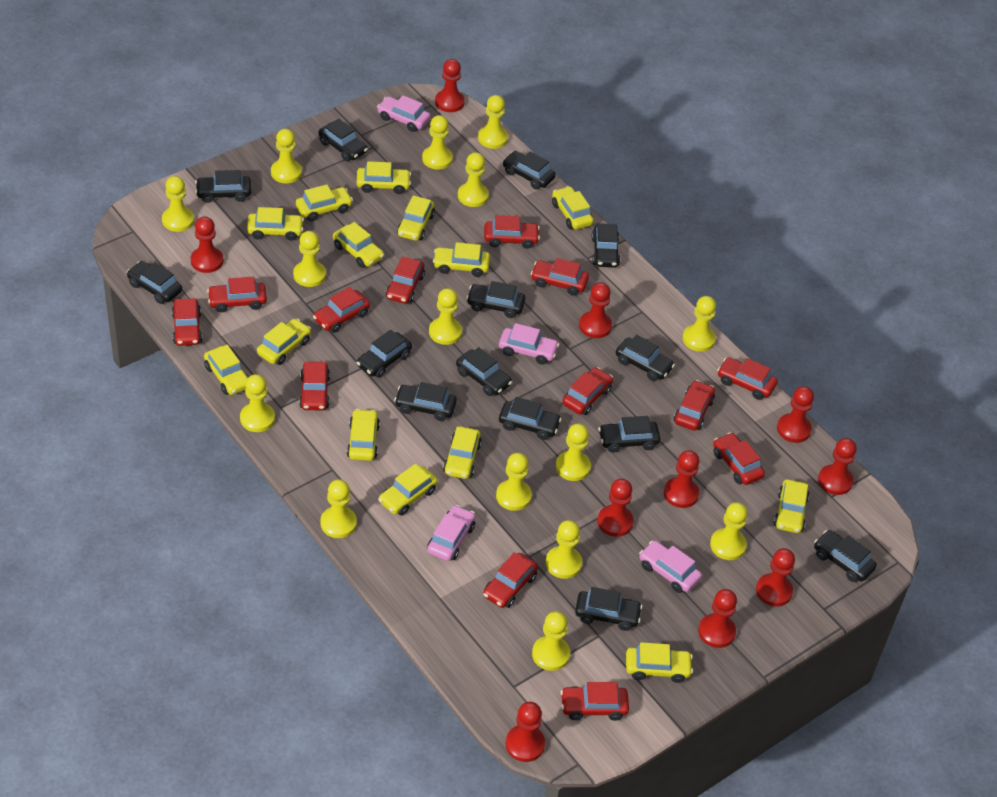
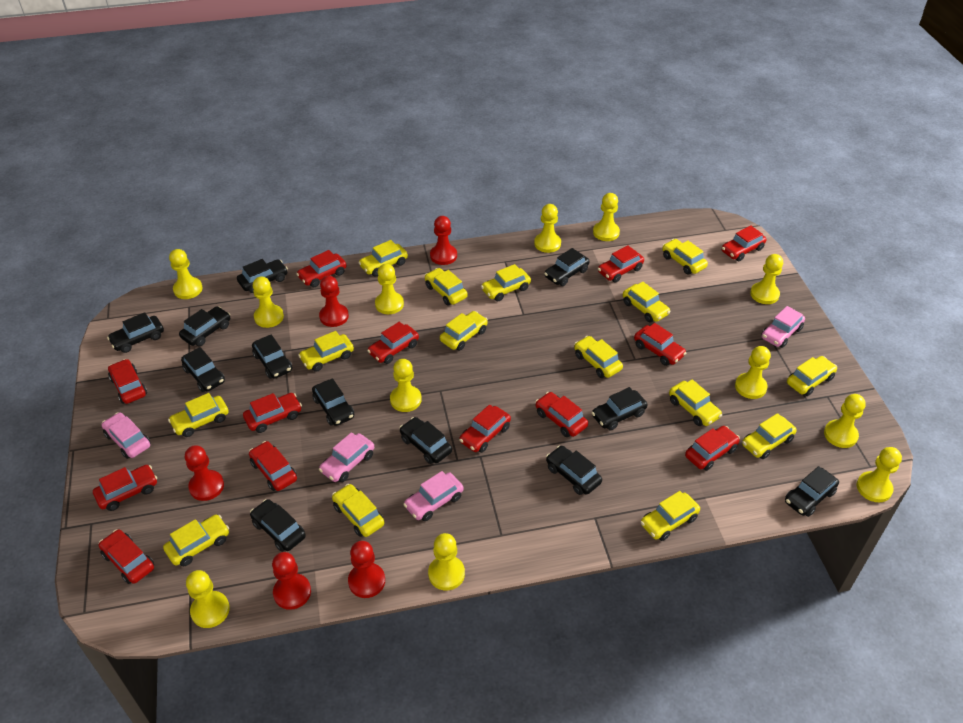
black car: [127,261,182,304] [195,170,251,203] [319,119,368,161] [356,330,412,378] [394,382,457,421] [456,347,512,396] [466,281,525,318] [499,397,562,440] [503,151,556,190] [575,587,642,631] [591,223,620,267] [598,416,661,453] [616,335,675,381] [814,530,877,582] = 14 -> [107,312,164,353] [179,306,230,346] [181,347,225,392] [237,259,288,293] [250,499,306,552] [252,334,292,379] [312,379,354,426] [400,417,452,464] [544,248,590,286] [546,445,602,495] [592,387,648,430] [785,466,839,517] = 12
red pawn: [191,216,223,273] [435,59,465,112] [506,702,545,762] [579,282,612,338] [597,479,634,537] [664,450,699,508] [698,589,737,648] [756,548,795,607] [777,386,814,443] [818,438,857,495] = 10 -> [185,446,224,501] [272,552,311,610] [319,276,349,327] [348,541,385,598] [430,216,457,265] = 5
yellow car: [204,345,249,395] [247,207,304,241] [257,319,311,365] [296,185,353,221] [333,222,384,268] [347,409,380,461] [357,161,411,194] [378,464,438,516] [397,195,435,241] [433,242,490,277] [443,426,482,479] [552,186,594,230] [626,642,693,683] [774,479,809,533] = 14 -> [163,515,229,566] [168,393,229,437] [298,331,354,372] [332,484,384,537] [358,240,408,277] [425,268,468,305] [440,311,488,351] [481,264,531,301] [574,336,623,378] [623,282,671,322] [641,491,700,541] [662,239,708,275] [669,379,722,426] [742,413,797,459] [787,356,837,396] = 15
yellow pawn: [162,176,194,232] [240,374,275,432] [271,129,302,183] [293,231,326,287] [320,479,357,538] [422,115,453,170] [429,288,462,345] [458,152,489,207] [478,95,508,149] [496,453,532,511] [532,611,570,671] [545,520,582,579] [556,423,591,481] [683,296,716,352] [710,502,748,560] = 15 -> [169,249,203,299] [186,570,230,628] [253,276,284,328] [375,264,404,314] [390,359,422,412] [428,533,465,590] [534,204,561,253] [593,193,620,241] [735,346,771,399] [750,254,783,304] [824,394,866,448] [856,447,902,502] = 12

